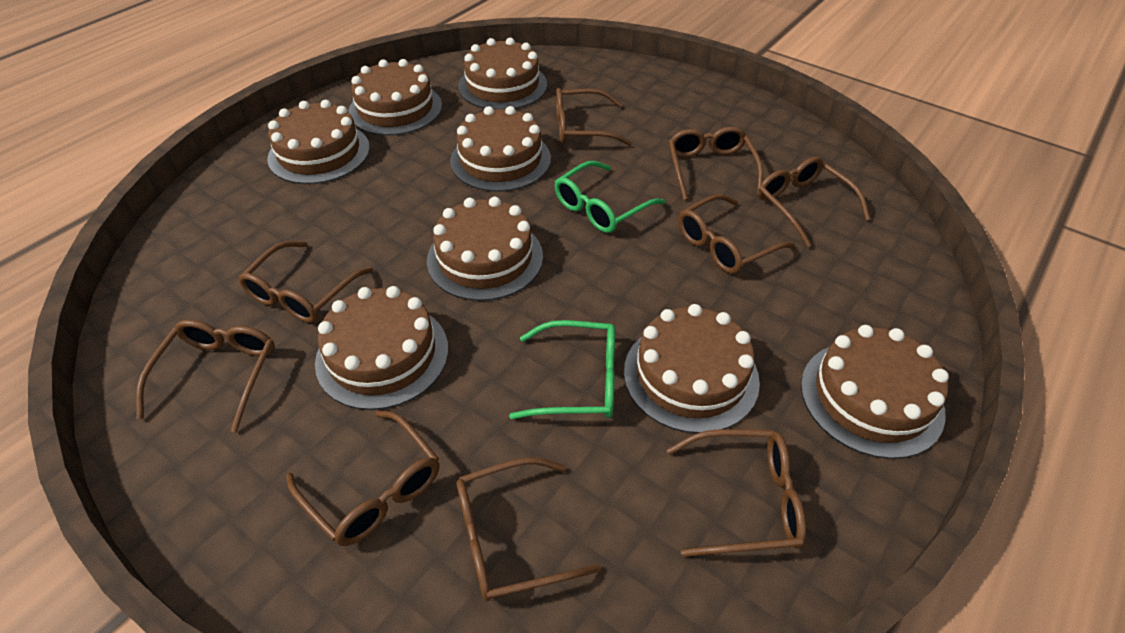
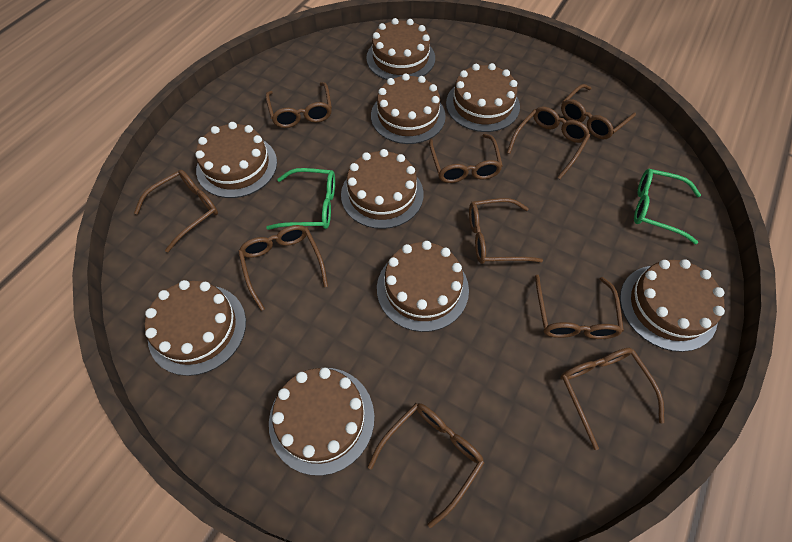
brown cake: [267,100,370,184] [315,286,448,410] [348,59,442,136] [427,197,543,301] [450,106,551,192] [458,38,547,110] [624,304,760,433] [801,325,949,459] = 8 -> [145,280,246,376] [195,122,277,198] [269,368,374,476] [341,149,424,229] [366,18,435,80] [371,73,446,144] [377,241,469,332] [446,63,520,132] [620,259,725,352] = 9
brown glasses: [136,320,275,433] [238,241,373,323] [286,410,439,546] [456,458,601,601] [556,88,632,146] [667,429,806,557] [669,126,763,200] [679,194,795,274] [758,156,871,247] = 9 -> [134,170,218,253] [238,225,328,311] [266,82,332,128] [368,403,484,528] [429,134,503,183] [469,198,543,264] [507,107,590,179] [535,275,624,339] [560,348,664,450] [561,84,636,139] = 10

